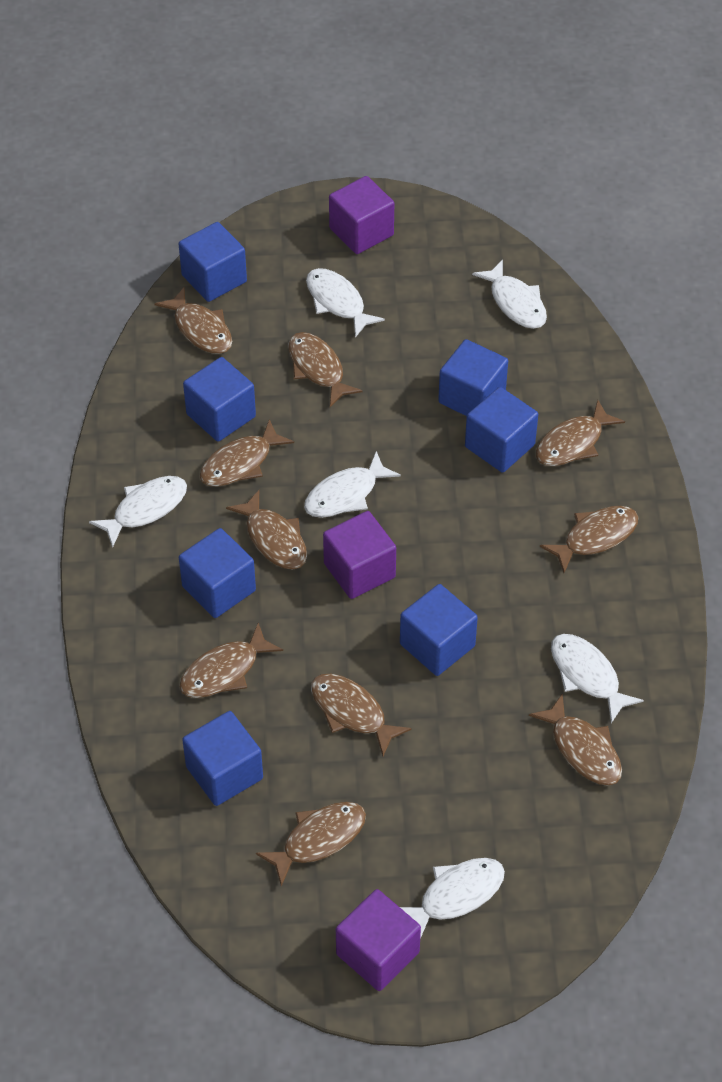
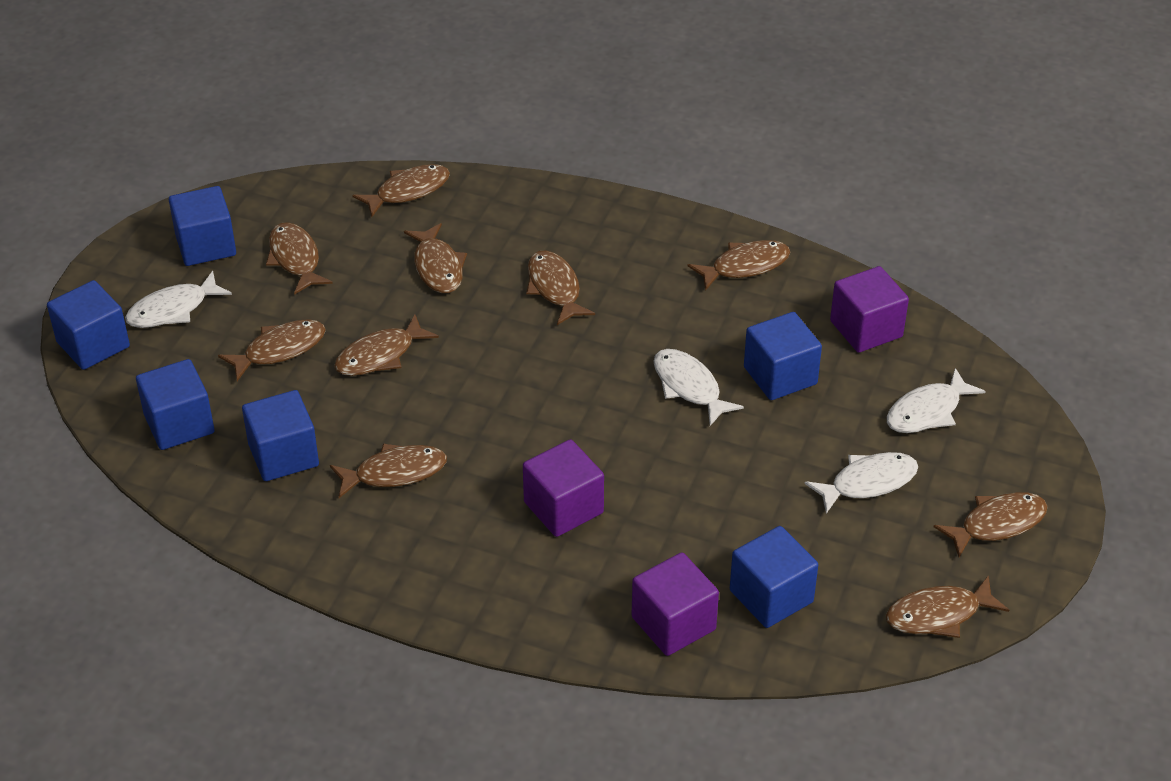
blue cube: [179,222,247,302] [179,528,256,618] [182,711,263,806] [183,357,256,442] [400,584,478,676] [438,339,508,416] [465,387,538,473] = 7 -> [47,280,130,370] [136,359,214,450] [169,186,236,266] [242,390,319,481] [730,526,818,628] [744,312,822,400] = 6
white fish: [89,476,187,547] [304,451,401,518] [306,268,385,338] [400,858,505,939] [472,260,547,329] [551,634,644,723] = 6 -> [125,271,232,328] [653,349,744,426] [804,452,918,514] [887,368,986,433] = 4

